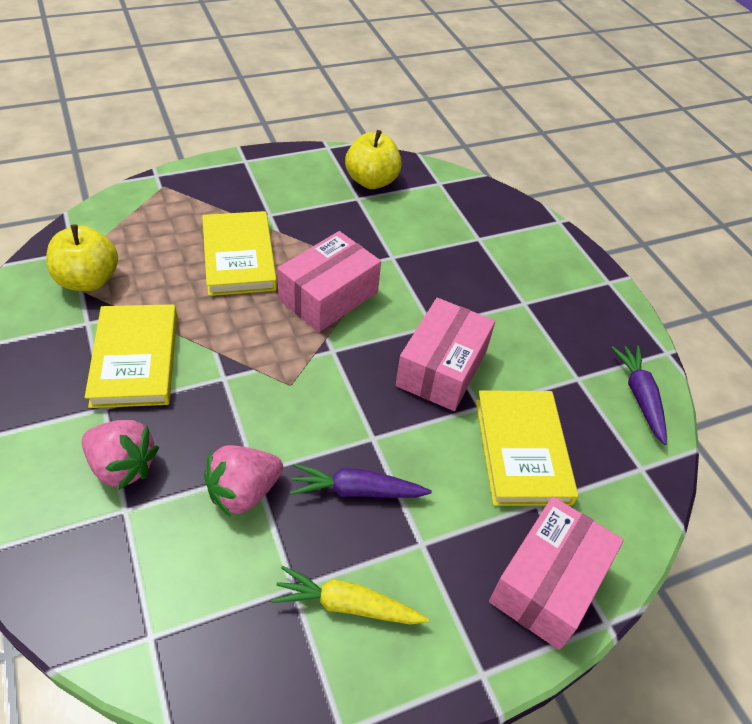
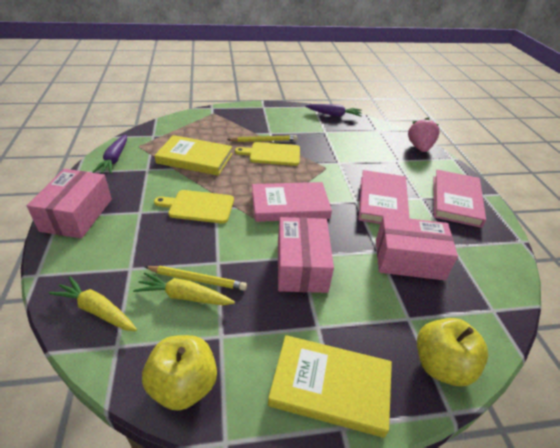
pink book: none = 0 -> [252,182,332,222] [359,170,410,224] [434,170,486,228] = 3
pink strawberry: [82,420,159,490] [204,445,283,517] = 2 -> [408,118,440,152] = 1
yellow book: [85,304,177,408] [202,211,277,296] [476,390,578,506] = 3 -> [154,135,233,176] [268,335,392,438] = 2
yellow carrot: [271,566,429,625] = 1 -> [49,276,137,331] [133,272,235,305] = 2
yellow cutting board: none = 0 -> [154,190,234,224] [235,142,300,166] = 2
yellow pencil: none = 0 -> [145,266,247,291] [227,135,298,142] = 2

